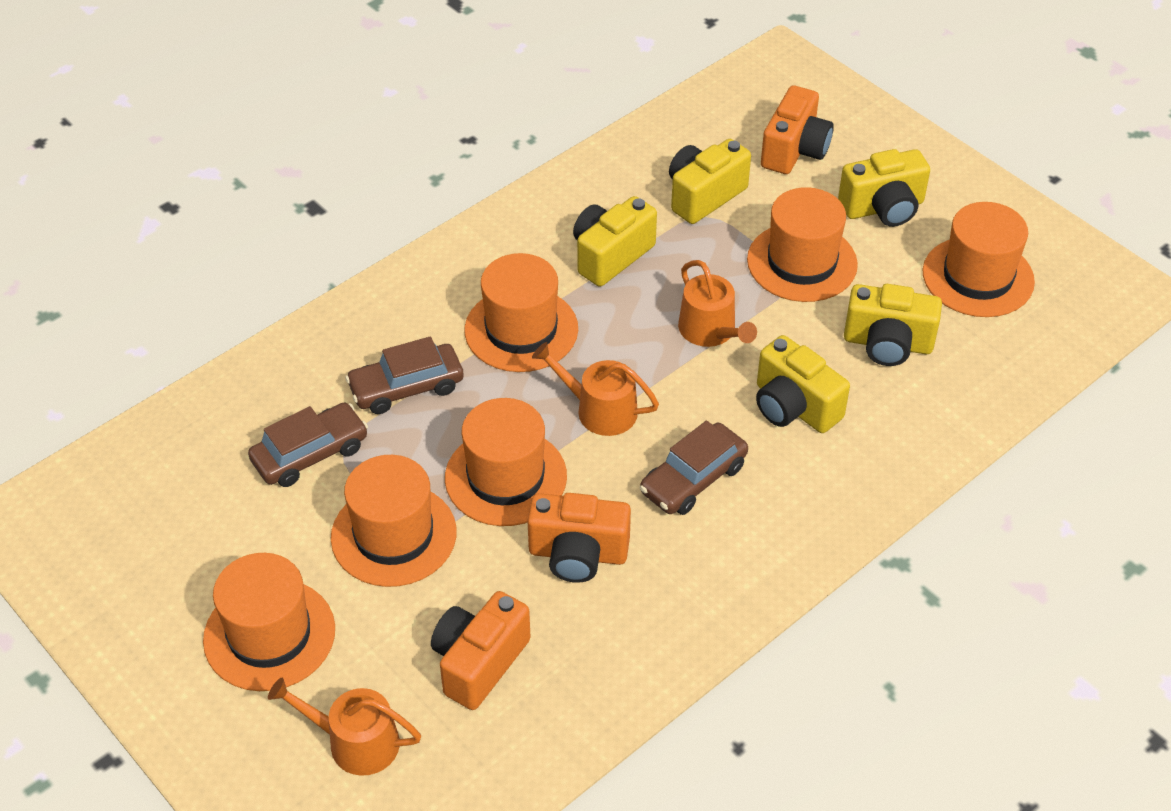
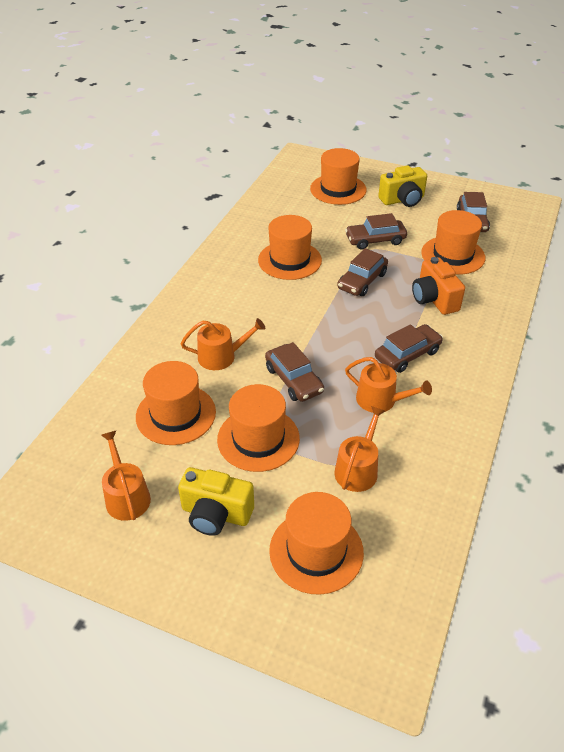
brown car: [248,403,368,487] [345,336,464,414] [640,420,748,515] = 3 -> [265,342,324,402] [337,248,388,296] [345,213,407,250] [375,324,443,373] [457,192,490,232] = 5
orange camera: [431,591,531,710] [527,493,631,583] [761,85,834,174] = 3 -> [412,257,465,315] = 1
orange watering can: [268,678,421,776] [532,342,659,436] [678,260,757,347] = 3 -> [101,430,151,521] [180,318,266,370] [334,406,385,492] [345,357,432,413] = 4
yellow camera: [573,196,657,287] [669,139,751,224] [756,335,850,433] [838,149,930,227] [844,284,942,366] = 5 -> [178,467,254,536] [378,165,427,207] = 2

